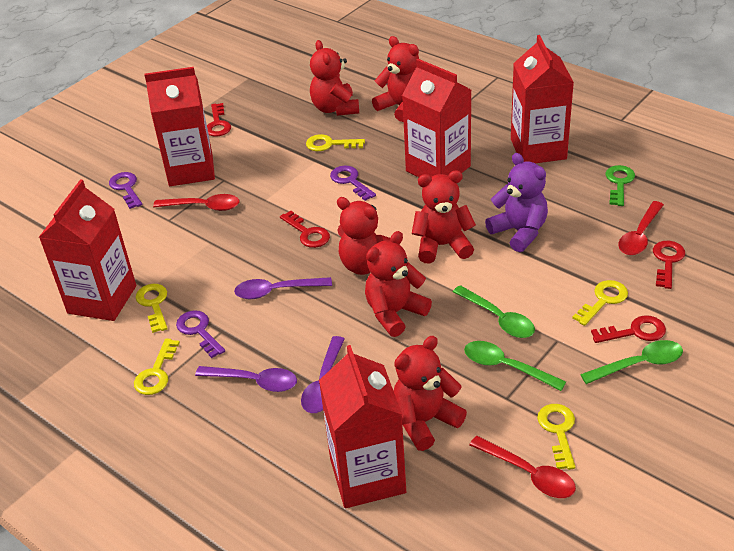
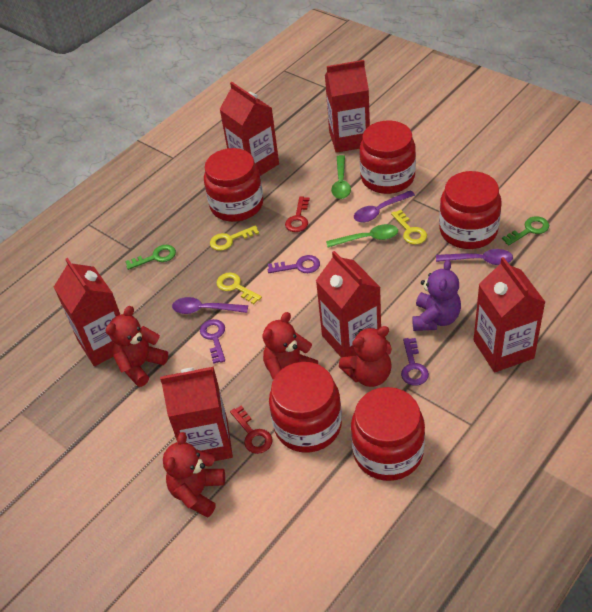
green key: [606,165,635,206] = 1 -> [125,245,176,270] [502,216,549,245] = 2
green spoon: [453,285,535,338] [464,341,566,391] [580,340,683,384] = 3 -> [326,224,398,247] [331,155,351,199] = 2
red carton: [39,180,136,321] [144,67,215,186] [319,345,406,508] [402,59,471,177] [511,35,574,163] = 5 -> [54,258,120,366] [160,367,233,461] [220,82,279,176] [316,251,381,358] [325,60,370,153] [474,257,545,372] = 6
red jar: none = 0 -> [204,148,264,222] [269,362,342,452] [351,387,425,481] [359,120,416,194] [439,171,502,249] = 5
red key: [207,103,231,137] [280,211,330,248] [591,315,666,343] [653,241,685,289] = 4 -> [230,406,273,454] [285,197,310,232] = 2
red spoon: [153,194,239,211] [470,436,576,498] [618,201,664,255] = 3 -> none = 0
red teddy bear: [310,40,359,116] [337,197,390,275] [365,231,432,337] [372,36,419,122] [394,336,467,451] [412,170,476,264] = 6 -> [106,306,168,387] [163,432,225,518] [262,312,318,380] [339,326,392,387] = 4
yellow key: [134,338,180,395] [136,284,168,333] [306,134,365,151] [537,404,575,470] [572,280,628,326] = 5 -> [210,225,259,251] [217,272,262,304] [391,210,427,245] = 3

